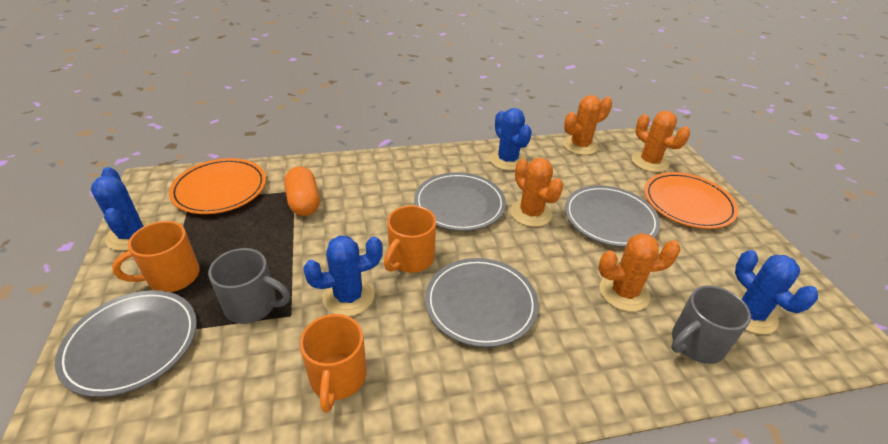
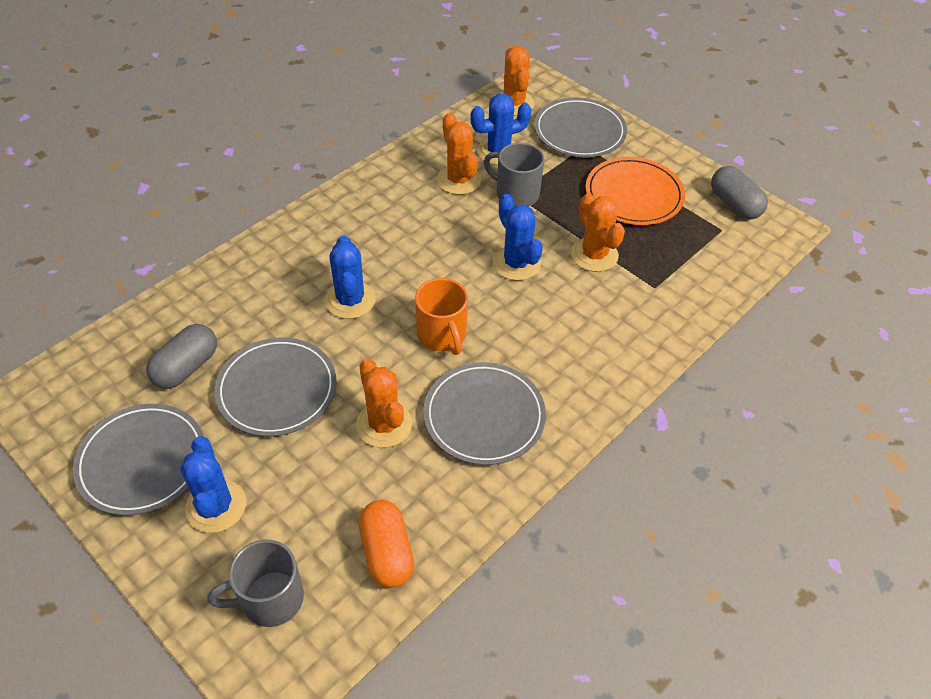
grey capsule: none = 0 -> [146,324,217,389] [711,166,768,219] = 2
orange mug: [112,221,200,292] [300,314,367,413] [384,205,436,273] = 3 -> [415,278,468,355] = 1
orange plate: [169,158,266,214] [644,172,738,229] = 2 -> [586,157,685,225] = 1

